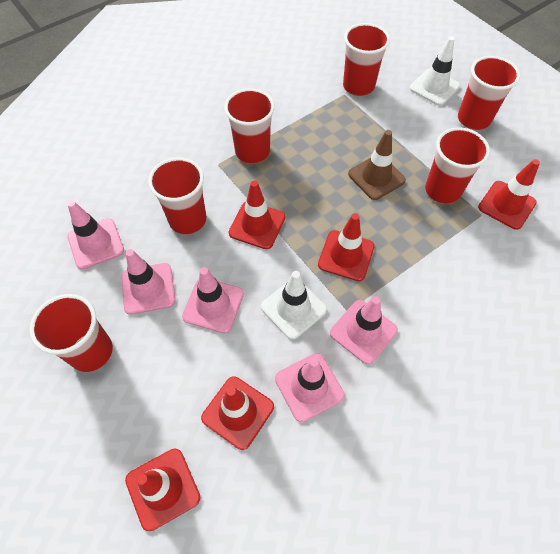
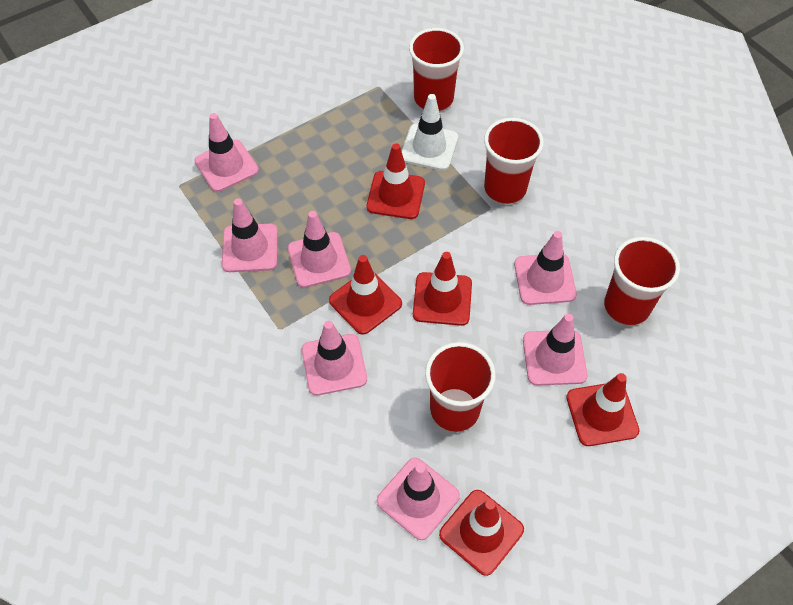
brown traffic cone: [348,130,406,200] = 1 -> none = 0
pink traffic cone: [67,200,124,269] [121,249,175,315] [182,267,244,333] [275,353,345,422] [330,296,398,364] = 5 -> [194,113,259,192] [222,198,278,272] [288,211,351,288] [302,321,367,396] [377,458,460,540] [514,231,577,305] [523,313,587,385] = 7
red cup: [30,294,113,372] [148,157,207,235] [224,88,275,164] [343,23,390,96] [425,127,490,204] [458,56,520,130] = 6 -> [409,28,464,111] [425,342,496,432] [484,118,544,204] [604,237,680,325] = 4
white traffic cone: [261,271,327,340] [410,36,460,106] = 2 -> [401,94,458,171] = 1

